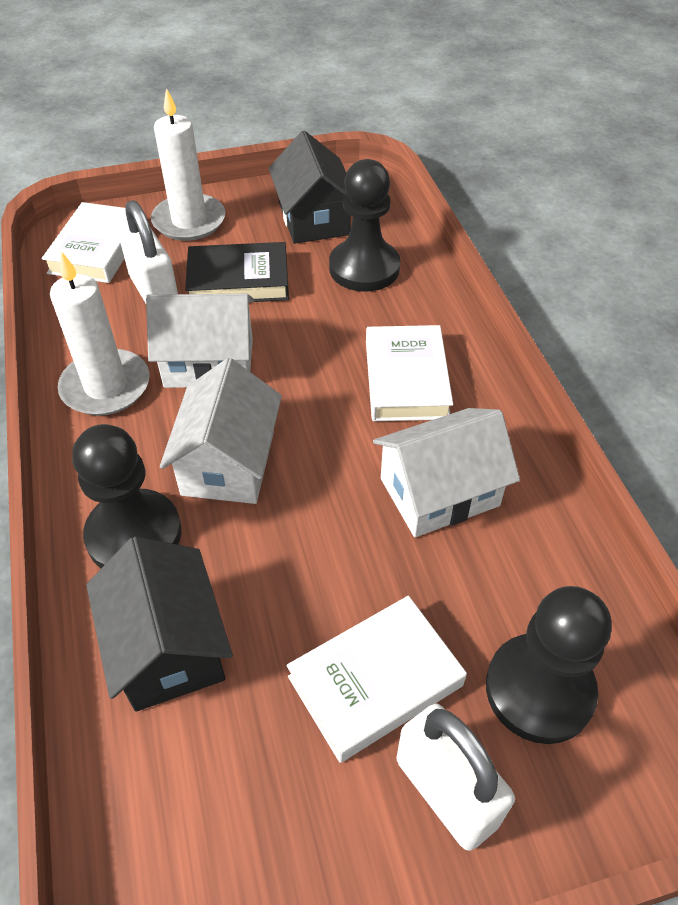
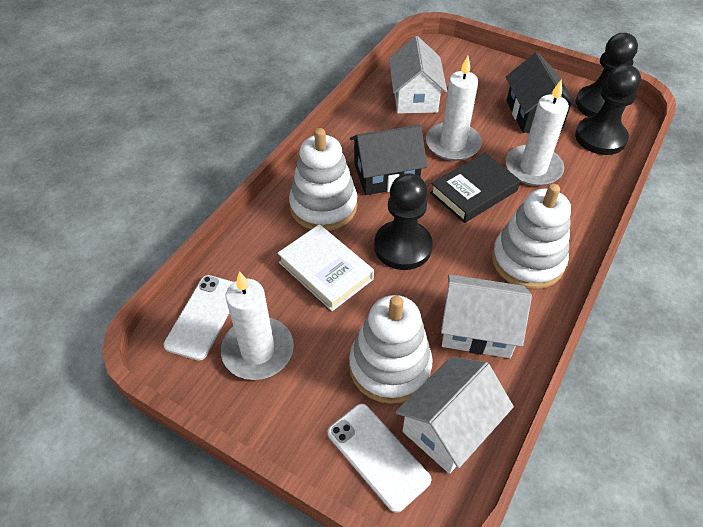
white book: [42,202,128,283] [287,596,467,763] [366,325,453,421] = 3 -> [277,224,374,311] = 1
white candle: [50,251,150,416] [151,88,226,241] = 2 -> [221,271,294,380] [426,56,482,161] [506,79,569,186] = 3
white padlock: [119,200,178,303] [397,704,515,851] = 2 -> none = 0
white phone: none = 0 -> [163,275,234,361] [328,404,432,513] = 2
white stacking toy: none = 0 -> [289,128,357,231] [349,295,433,404] [492,184,571,290] = 3

